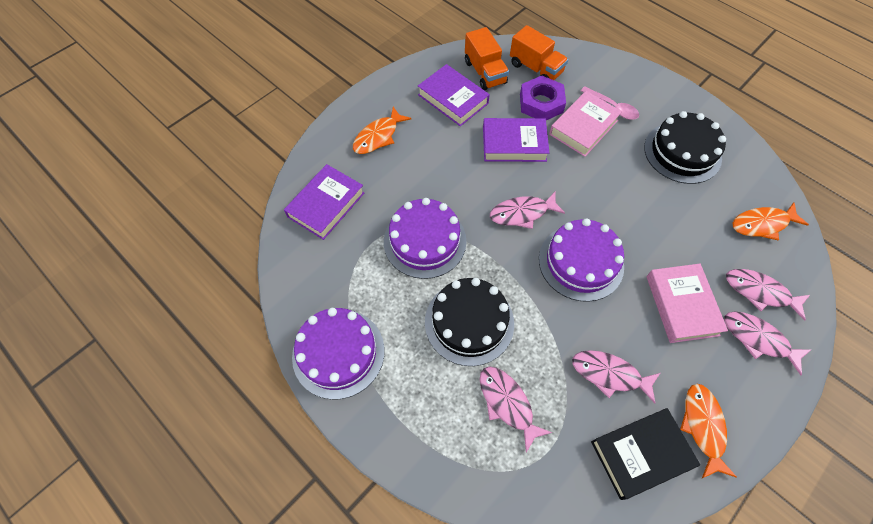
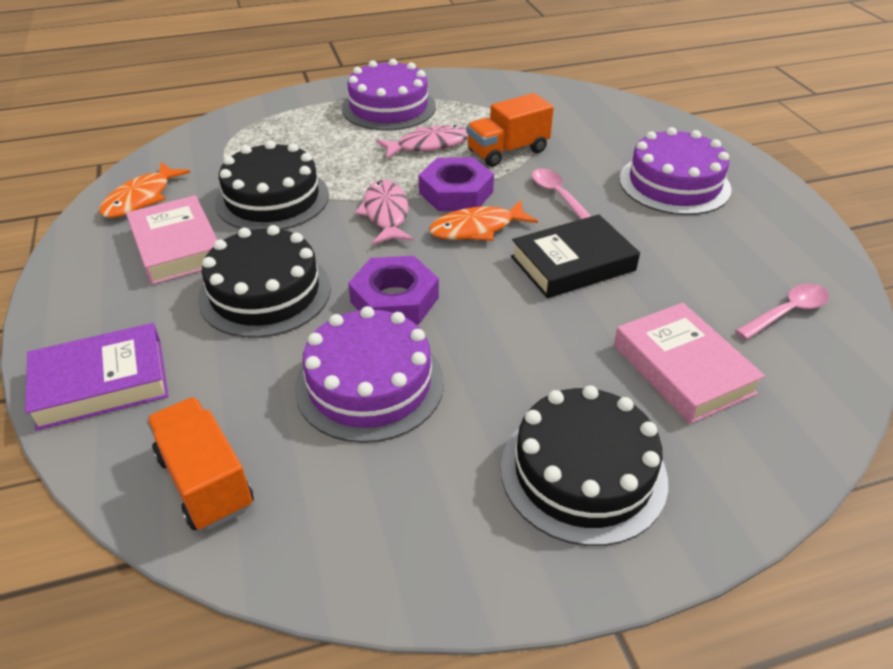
black cake: [425,278,514,366] [644,111,726,184] = 2 -> [198,225,331,338] [215,141,329,230] [501,385,668,546] = 3
orange fish: [353,106,411,154] [680,384,737,478] [732,202,809,240] = 3 -> [99,162,191,218] [429,200,538,241] = 2
pink fish: [480,366,552,452] [490,191,565,229] [572,350,660,403] [724,311,811,375] [726,269,810,321] = 5 -> [355,180,414,244] [376,125,468,159] = 2
pink spoon: [581,86,639,120] = 1 -> [532,168,591,219] [735,284,829,340] = 2
purple book: [284,164,364,240] [418,64,490,126] [483,118,550,162] = 3 -> [25,323,168,431] = 1
purple nut: [520,76,566,120] = 1 -> [348,256,439,324] [419,157,494,211] = 2

